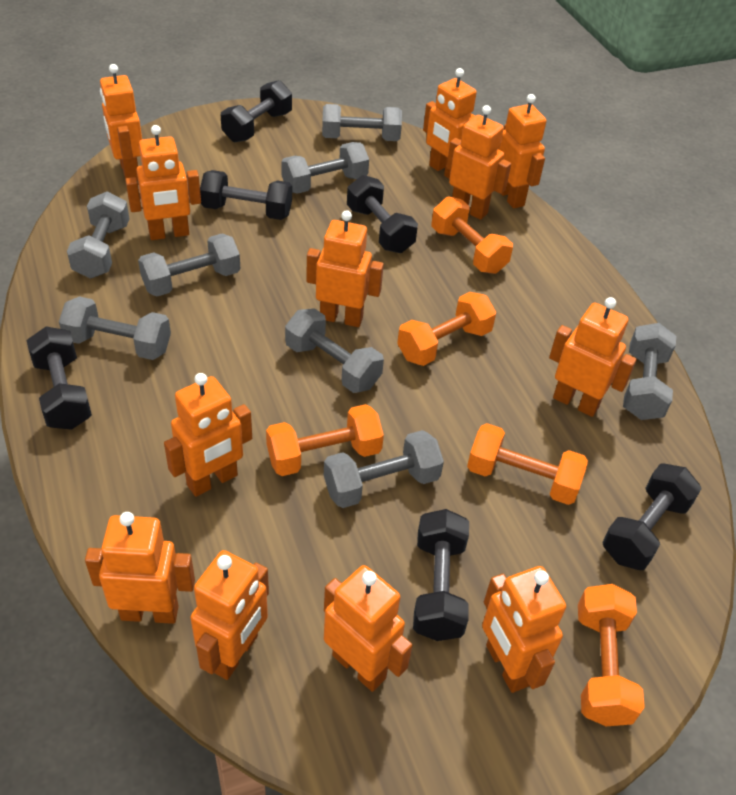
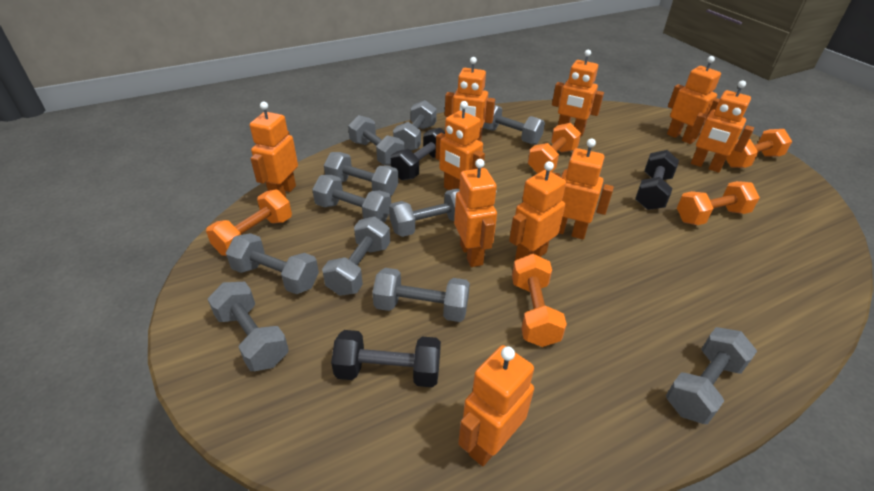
black dumbbell: [27,326,92,430] [200,170,292,220] [221,80,292,142] [347,175,418,253] [413,509,469,641] [602,463,702,570] = 6 -> [331,330,441,387] [391,128,445,180] [635,150,679,210] = 3
grey dumbbell: [59,296,171,360] [67,191,130,278] [138,233,241,297] [281,142,369,194] [285,308,384,393] [322,104,402,141] [324,430,444,508] [623,323,676,420] = 8 -> [208,282,289,371] [226,233,319,295] [312,175,391,222] [322,216,390,296] [324,152,399,196] [348,115,404,166] [372,268,470,322] [389,189,460,237] [393,100,437,151] [483,105,545,145] [666,327,757,424] = 11
orange robot: [85,512,195,624] [100,64,142,180] [125,125,201,240] [164,373,252,497] [190,550,269,680] [306,210,384,327] [324,565,413,692] [423,68,477,179] [447,105,511,220] [482,566,566,693] [498,94,546,209] [549,297,637,417] = 12 -> [250,101,298,197] [436,101,485,190] [445,57,495,141] [454,159,497,267] [458,345,534,466] [509,161,566,261] [552,50,604,136] [552,138,614,240] [667,56,721,144] [689,81,754,173] = 10

